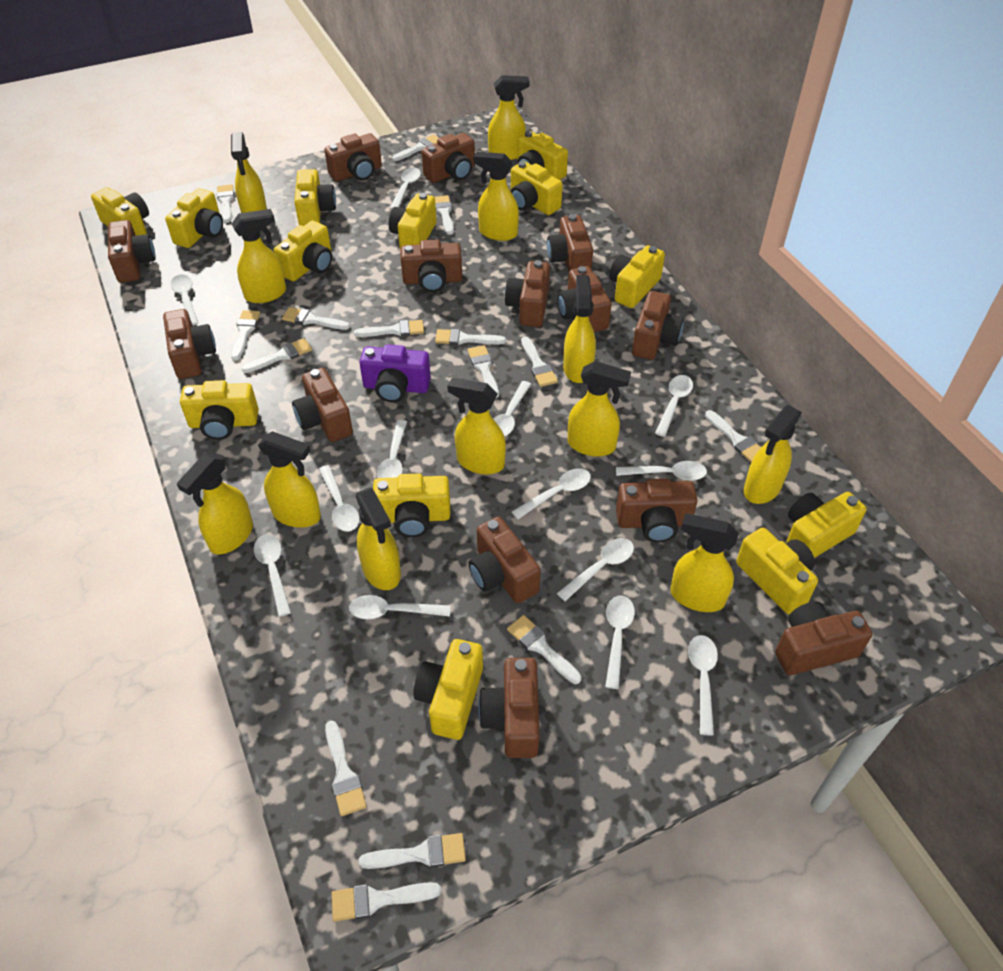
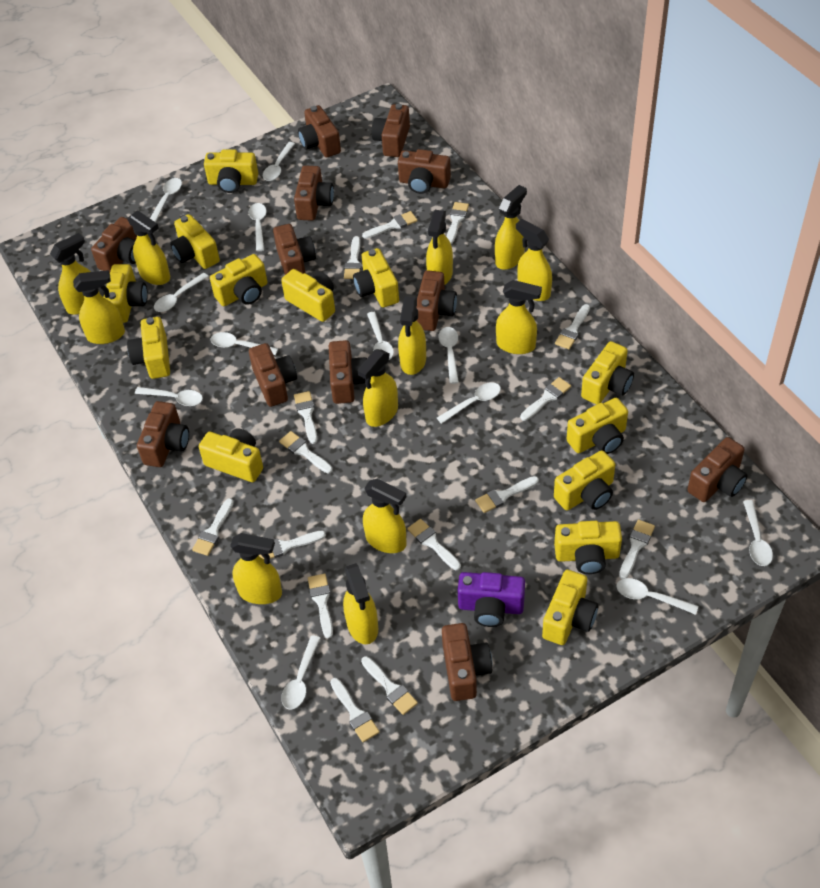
brown camera: [108,220,156,283] [163,309,216,379] [292,368,353,442] [324,133,382,181] [401,240,462,292] [422,133,475,183] [468,517,541,603] [478,658,540,758] [505,260,550,327] [547,214,593,271] [558,266,611,332] [616,479,698,543] [632,291,684,360] [775,602,872,675] = 14 -> [91,217,137,273] [137,401,189,467] [249,343,297,407] [273,224,316,275] [294,165,334,221] [298,105,341,158] [329,340,367,404] [372,104,410,157] [398,149,451,194] [416,270,457,331] [442,623,493,701] [687,437,748,502] = 12
white spoon: [170,274,198,326] [254,534,291,617] [319,465,360,532] [349,595,451,619] [377,420,407,478] [390,167,421,209] [493,381,531,437] [512,468,591,519] [557,538,634,601] [605,595,635,689] [616,461,707,481] [655,375,693,437] [688,635,718,735] = 13 -> [135,387,203,406] [150,178,182,222] [154,272,209,312] [210,332,278,355] [249,203,267,251] [263,142,295,181] [281,635,321,709] [367,312,394,360] [437,382,501,424] [438,327,459,384] [617,578,698,615] [743,500,773,566] = 12

